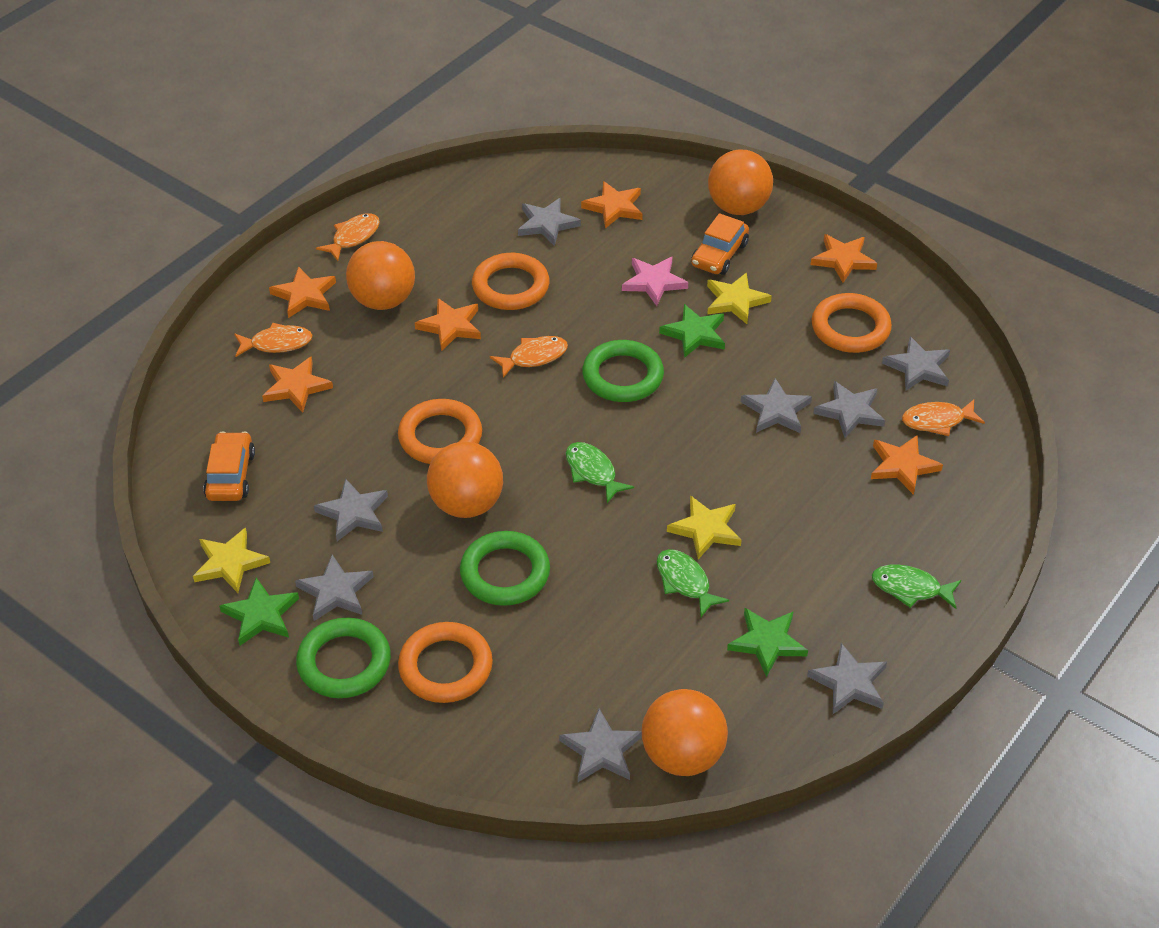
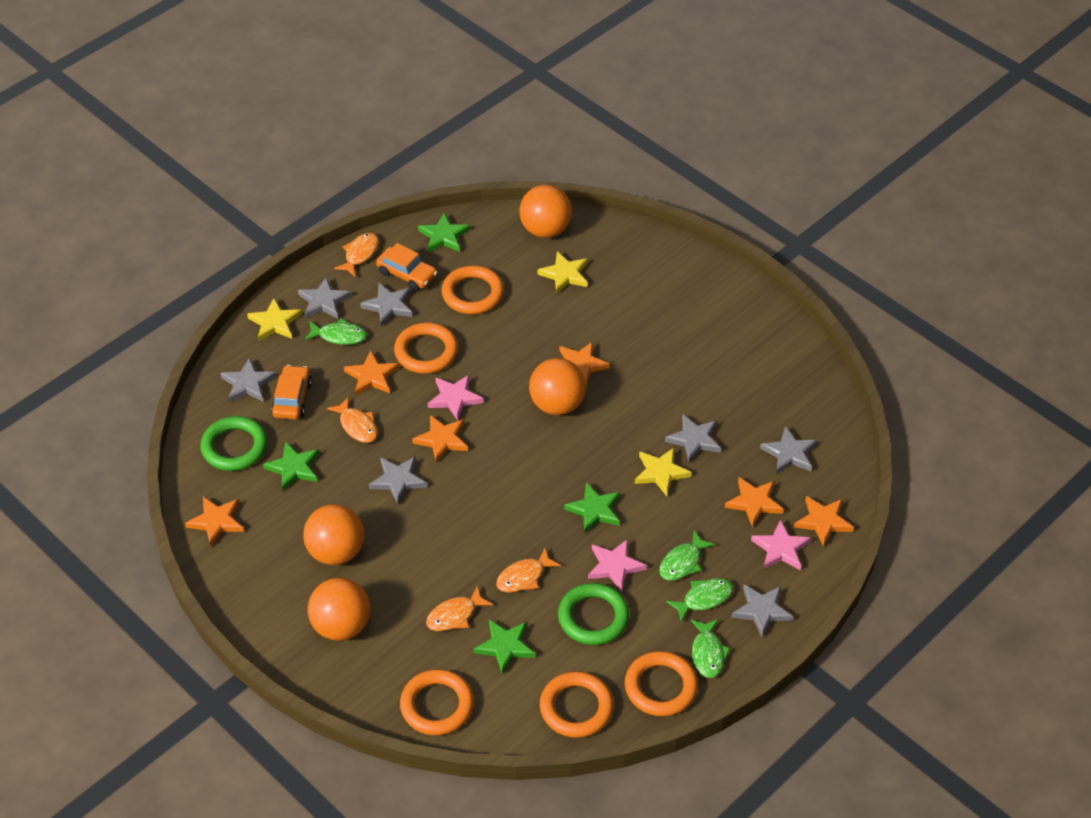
green fish: [566,442,634,503] [657,549,729,617] [872,565,961,609] = 3 -> [304,319,367,345] [659,531,715,581] [666,578,733,622] [691,619,731,678] = 4
green ring: [296,618,391,698] [460,531,550,606] [582,340,664,402] = 3 -> [200,416,267,471] [558,583,629,645] = 2
green star: [219,578,299,646] [659,304,725,358] [727,608,808,677] = 3 -> [263,442,319,491] [418,213,470,252] [473,619,535,674] [564,482,620,533] = 4
grey star: [295,555,374,621] [314,478,388,541] [518,198,581,246] [559,709,642,782] [741,378,812,433] [807,643,887,714] [813,381,885,438] [882,336,950,390] = 8 -> [220,358,277,402] [298,277,351,319] [360,283,413,327] [369,456,427,504] [665,415,721,463] [731,584,793,637] [760,426,817,474] = 7
orange ring: [398,399,482,464] [398,622,493,703] [472,253,550,310] [812,293,892,353] = 4 -> [394,323,458,374] [400,669,474,736] [441,266,504,314] [540,671,614,738] [625,651,698,717] = 5
pink star: [622,257,688,306] = 1 -> [428,374,484,421] [588,539,647,592] [751,519,811,570] = 3

